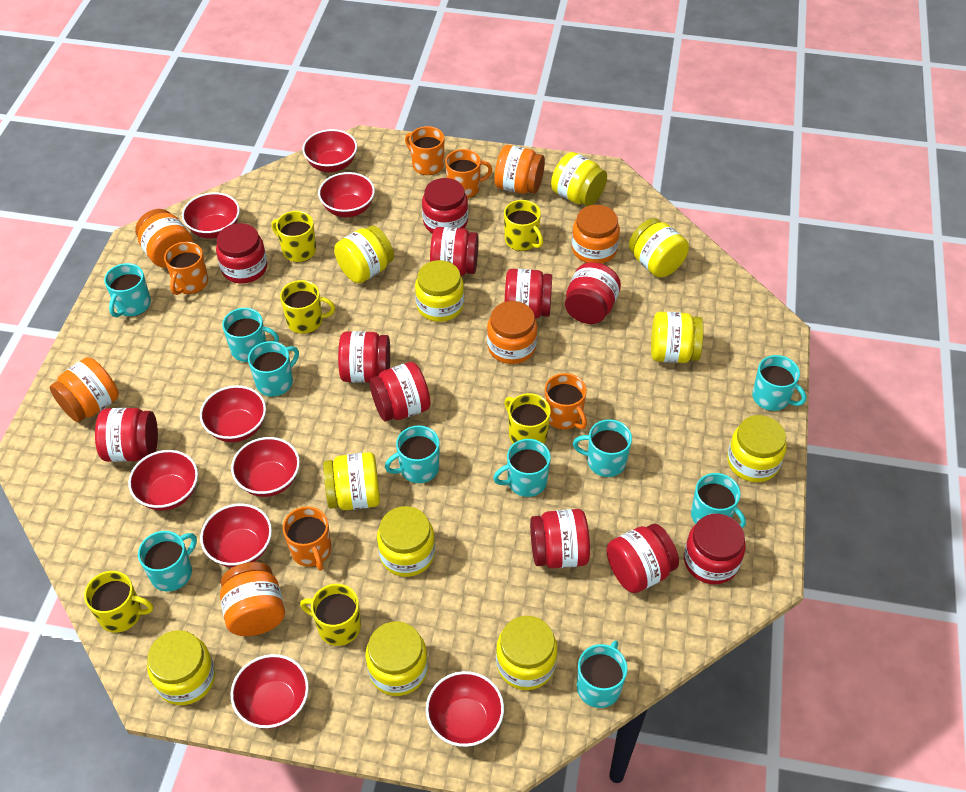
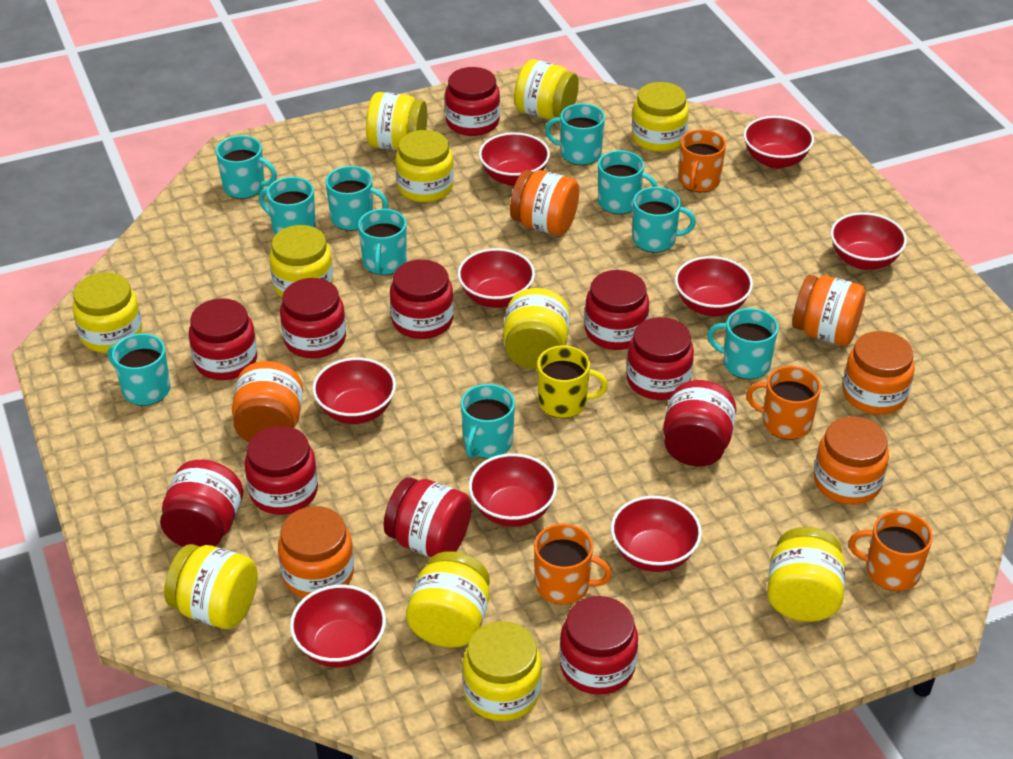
orange mug: [164,242,208,295] [283,506,331,571] [405,126,444,175] [445,149,492,198] [545,373,587,430] = 5 -> [534,524,612,605] [679,129,726,192] [746,366,821,440] [849,511,933,591] = 4
yellow mug: [84,571,153,633] [271,211,316,262] [280,280,335,334] [300,584,361,646] [504,200,543,251] [504,393,551,444] = 6 -> [537,345,608,418] = 1

